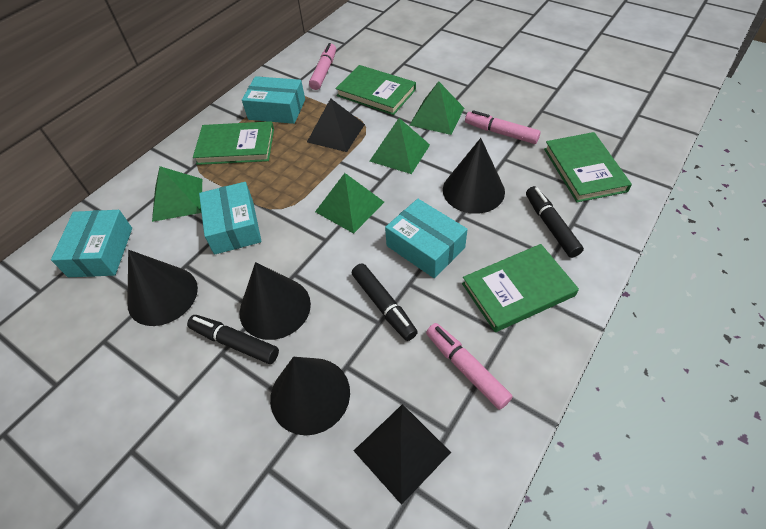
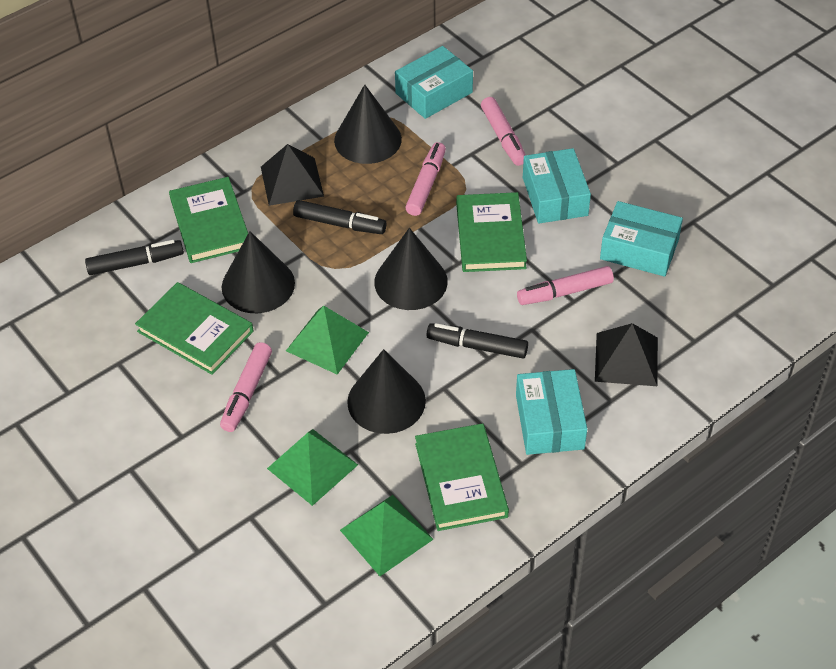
green pyramid: [152,166,202,222] [315,173,384,234] [370,118,430,174] [409,81,464,135] = 4 -> [267,429,358,506] [286,306,369,375] [340,495,434,576] = 3
pink marker: [309,43,336,90] [426,323,513,410] [465,110,541,144] = 3 -> [220,342,272,432] [405,142,446,216] [481,97,525,166] [517,266,614,305] = 4

